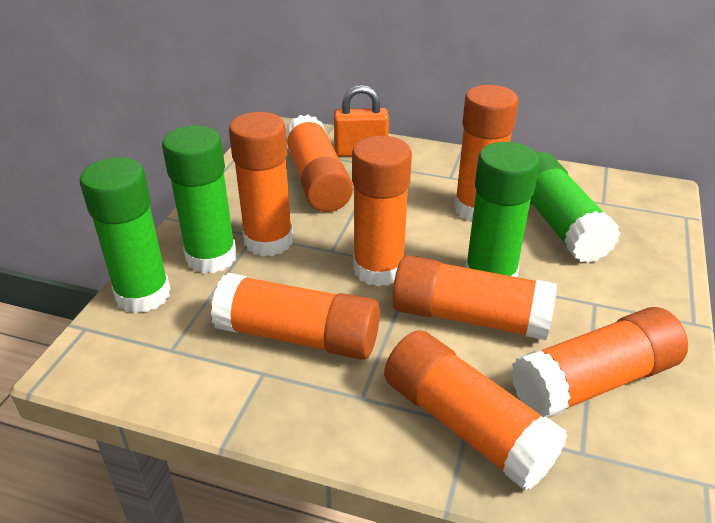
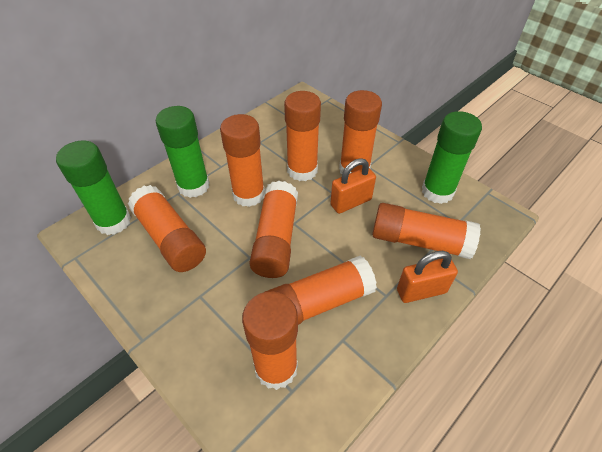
green glue stick: [80,157,170,314] [162,125,237,274] [465,142,540,277] [530,152,620,263] = 4 -> [56,141,131,235] [156,106,210,198] [422,111,482,204] = 3
orange padlock: [334,85,389,157] = 1 -> [331,158,376,214] [397,251,458,303] = 2

